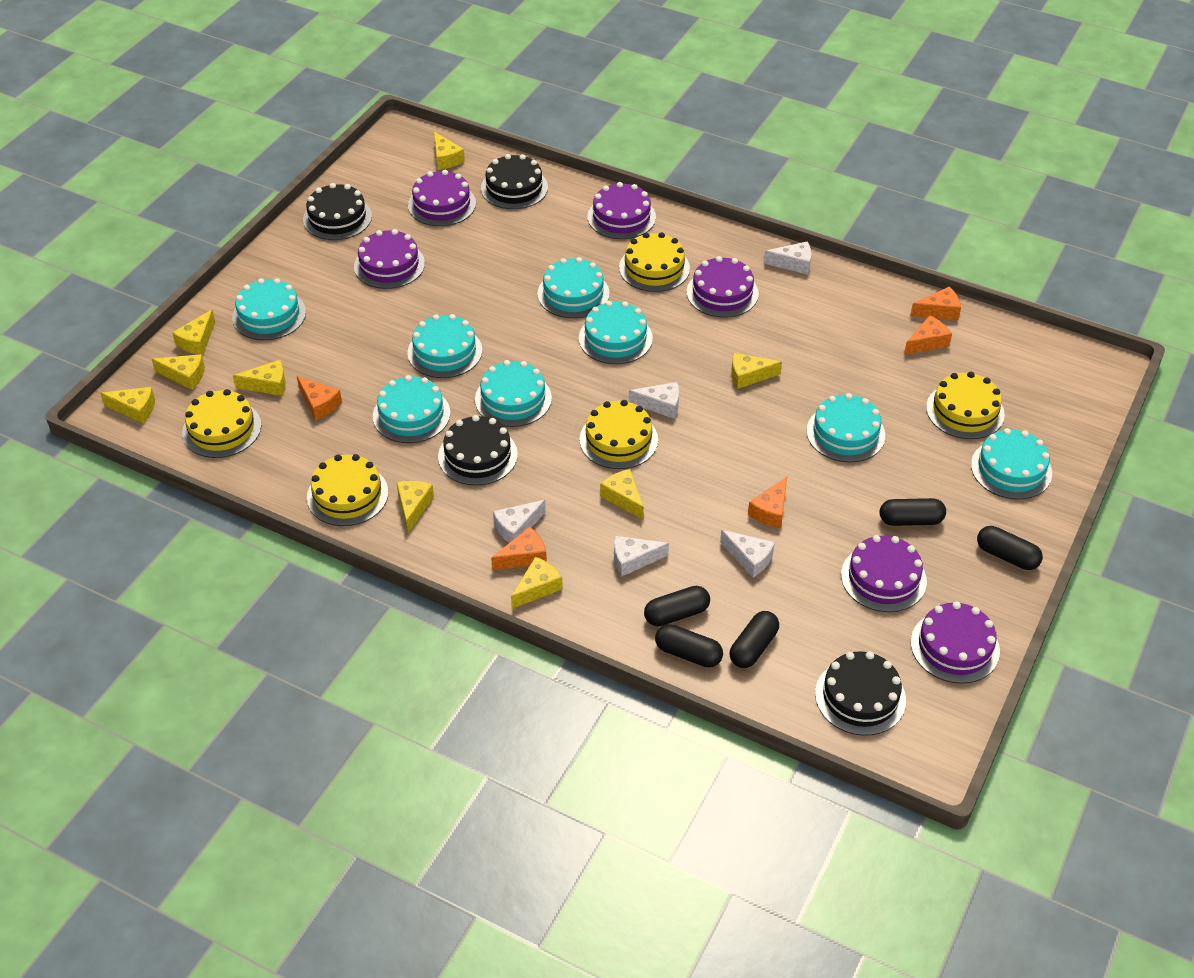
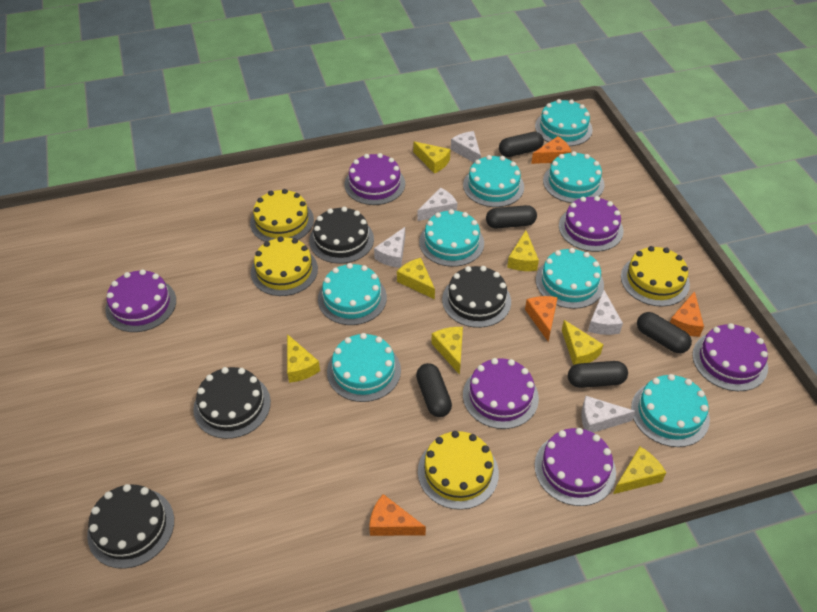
orange cheese: [297,376,342,420] [491,526,547,570] [748,477,787,528] [904,315,952,355] [910,287,961,320] = 5 -> [369,494,426,536] [525,296,558,342] [531,136,572,164] [670,291,704,337] = 4
yellow cake: [182,389,261,458] [307,454,388,526] [579,400,658,469] [619,232,690,292] [926,372,1005,439] = 5 -> [250,189,314,242] [251,236,318,296] [418,431,499,510] [621,246,690,307] = 4
yellow cheese: [100,387,155,424] [152,354,205,390] [172,310,215,355] [233,360,286,396] [396,481,434,533] [434,132,465,170] [511,557,563,609] [600,469,644,520] [732,353,782,389] = 9 -> [287,334,320,383] [397,258,435,299] [413,141,450,174] [431,327,463,375] [507,230,539,271] [562,320,604,365] [613,447,666,494] = 7

